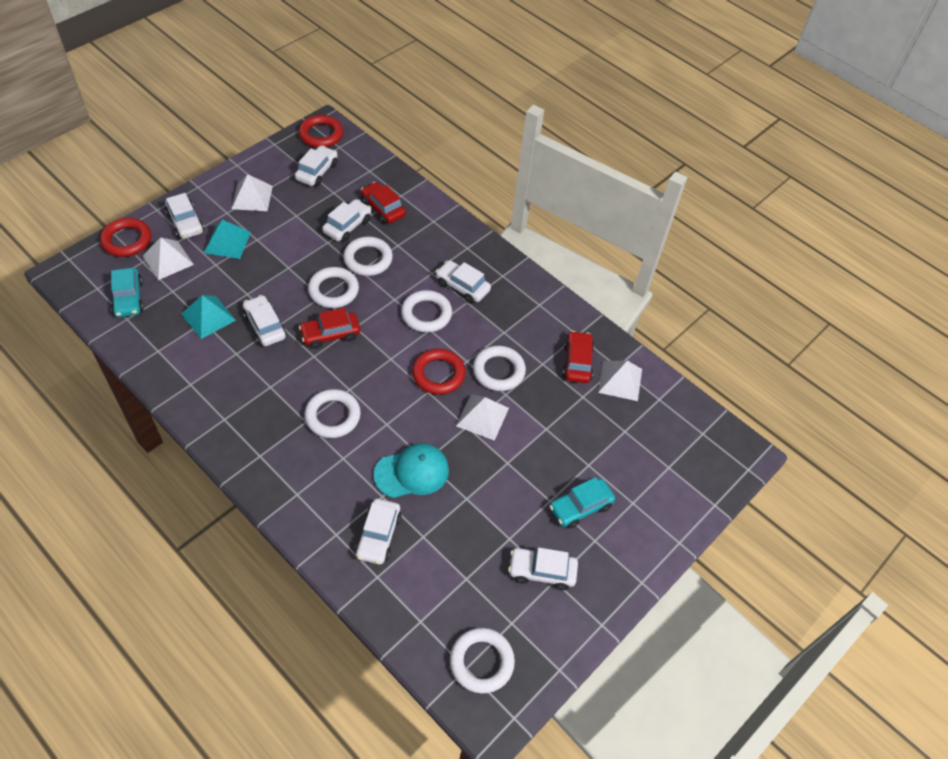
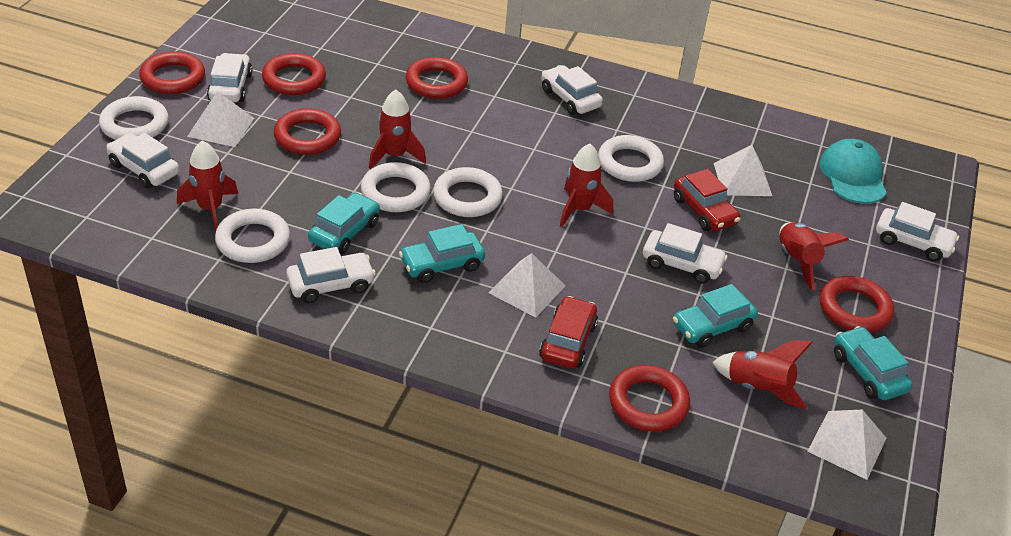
red car: [299,308,360,349] [361,182,406,224] [562,331,594,383] = 3 -> [539,296,598,369] [674,169,741,231] = 2
red ring: [100,218,151,257] [298,115,343,148] [412,349,466,395] = 3 -> [139,51,205,94] [262,53,326,95] [274,108,341,155] [406,57,468,99] [609,365,690,432] [820,276,894,333] = 6
red rocket: none = 0 -> [177,141,238,232] [369,90,426,169] [560,144,613,227] [712,340,813,409] [779,222,849,290] = 5
turquoise car: [111,268,144,317] [549,477,615,529] = 2 -> [308,192,380,254] [399,224,485,283] [673,284,758,348] [834,326,913,400] = 4
turquoise pyramid: [181,295,236,339] [204,220,251,259] = 2 -> none = 0
white car: [165,193,204,239] [243,295,286,346] [295,145,338,186] [322,199,371,242] [355,499,402,565] [436,260,491,304] [508,547,578,590] = 7 -> [106,133,180,189] [207,53,252,103] [286,247,376,303] [541,65,603,115] [643,223,728,284] [876,202,959,261] = 6
white ring: [304,389,361,438] [308,267,359,308] [343,237,393,276] [401,290,452,333] [450,628,515,694] [473,346,526,391] = 6 -> [99,96,169,140] [215,209,290,263] [361,162,431,212] [433,167,503,217] [598,135,664,182] = 5

